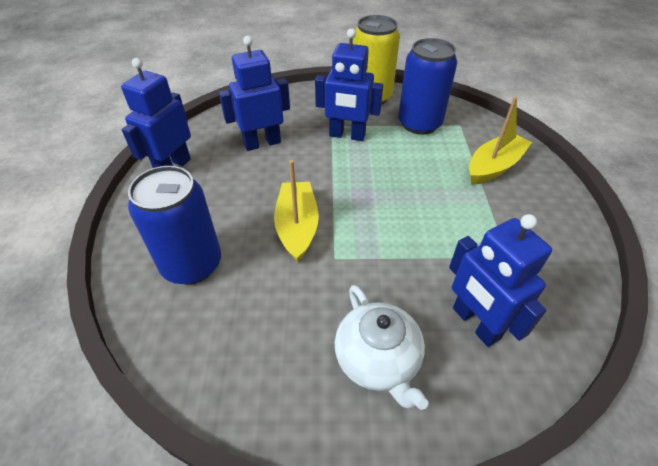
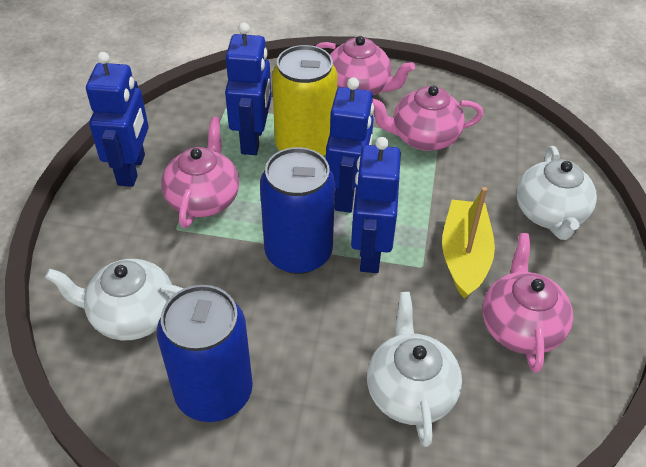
pink teapot: none = 0 -> [161,117,239,228] [316,36,415,95] [372,85,484,151] [482,233,573,373] = 4
white teapot: [335,285,428,410] = 1 -> [45,259,184,340] [367,292,462,447] [517,146,597,240] = 3
yellow boat: [274,160,319,262] [469,96,532,185] = 2 -> [442,187,495,299] = 1

